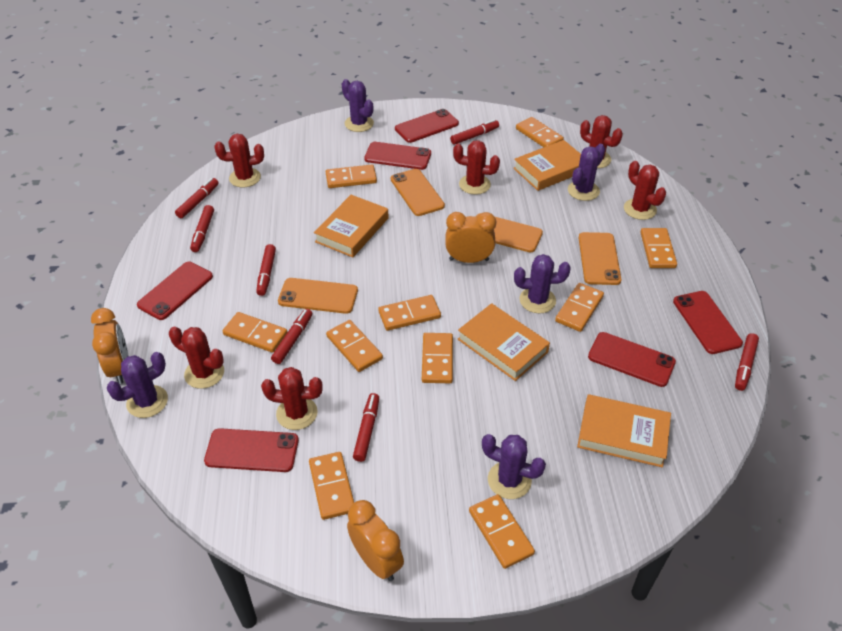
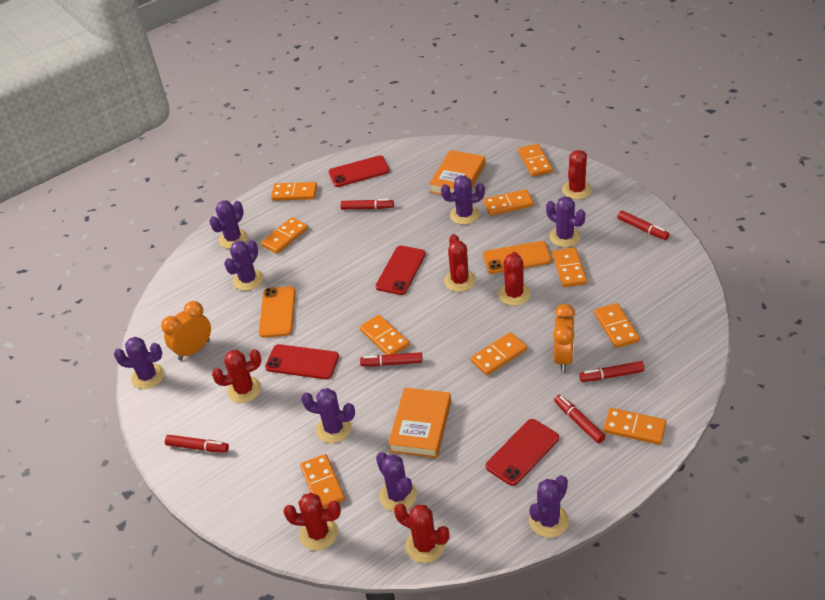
orange book: [314,195,389,257] [458,303,550,381] [513,140,581,191] [577,394,671,468] = 4 -> [388,388,451,458] [429,150,486,195] = 2
orange clock: [91,308,128,384] [347,500,404,581] [445,212,496,263] = 3 -> [161,301,211,360] [553,304,575,372] = 2
orange phone: [278,278,358,314] [391,169,445,216] [476,213,543,253] [579,232,621,285] = 4 -> [259,286,296,337] [483,241,552,274] = 2
purple cactus: [106,352,168,418] [342,79,374,132] [482,434,546,499] [514,254,571,313] [568,144,605,201] = 5 -> [114,337,164,389] [209,200,248,249] [224,240,263,291] [301,388,355,443] [376,452,417,511] [441,175,485,225] [529,475,569,538] [546,196,585,247] = 8
red marker: [175,178,219,218] [190,205,214,252] [256,244,276,296] [271,309,312,364] [353,393,379,462] [450,119,499,145] [735,333,759,391] = 7 -> [165,435,229,453] [340,199,394,210] [360,352,423,366] [554,395,606,443] [579,361,645,382] [617,211,670,240] = 6
red phone: [137,262,213,320] [204,428,299,472] [364,142,431,170] [395,109,459,143] [588,332,676,387] [673,291,743,354] = 6 -> [265,344,339,379] [329,155,390,187] [375,246,426,295] [486,419,559,486] = 4

